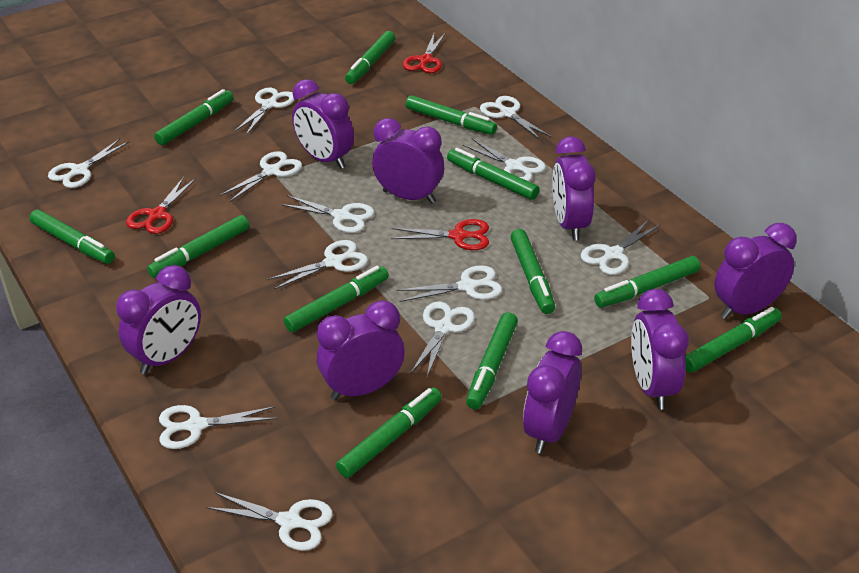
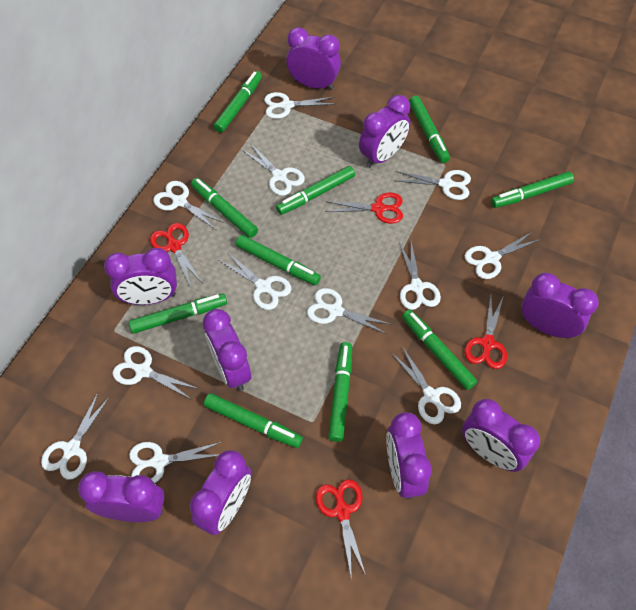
green marker: [30,210,115,264] [147,215,249,278] [154,89,233,145] [284,266,389,332] [336,388,442,478] [345,31,395,84] [406,95,497,135] [447,148,539,200] [466,312,518,409] [511,229,555,314] [594,256,701,308] [685,307,782,373] = 12 -> [129,293,227,334] [191,178,258,238] [204,393,303,448] [214,71,262,133] [236,235,321,285] [276,166,355,215] [328,342,352,442] [402,310,477,390] [409,96,450,163] [491,171,574,208] = 10
purple clock: [116,265,201,374] [292,79,354,169] [317,300,405,400] [372,118,444,204] [523,331,582,454] [552,136,596,241] [631,289,689,410] [714,223,797,319] = 8 -> [78,471,165,522] [104,248,177,305] [190,450,251,535] [203,309,251,391] [286,27,341,90] [359,95,410,168] [386,412,432,500] [462,399,540,472] [521,272,599,339] = 9
red scissors: [126,177,196,234] [391,219,489,250] [403,33,446,73] = 3 -> [150,223,202,286] [315,479,366,580] [325,192,403,224] [464,295,507,369] = 4

